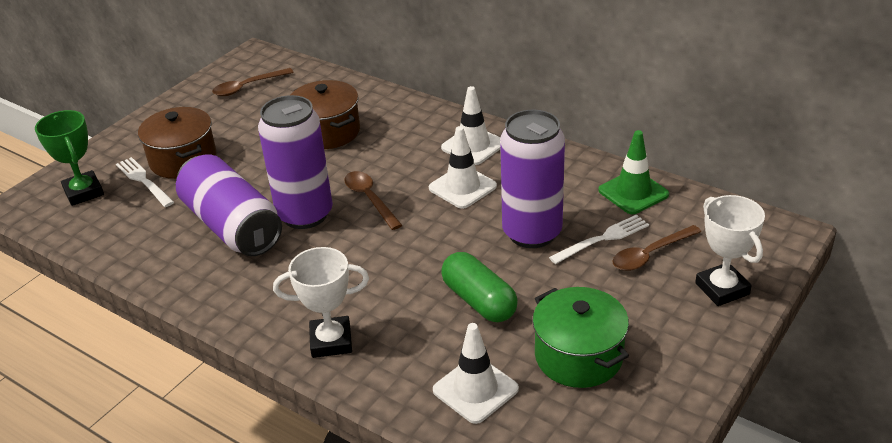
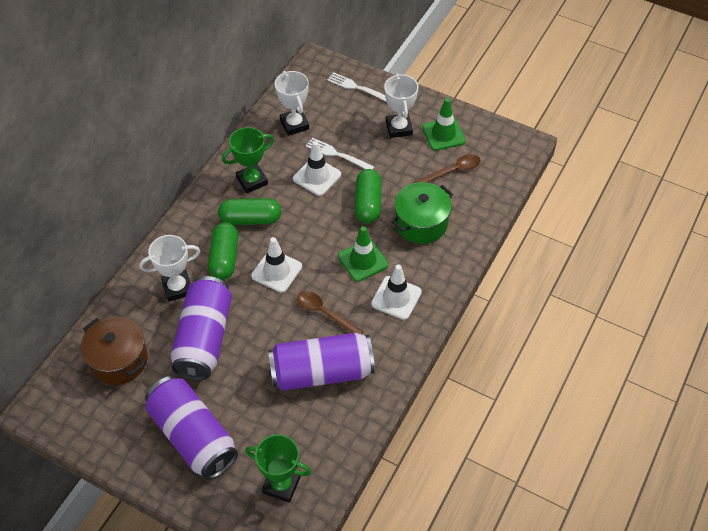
brown pot: [138,107,217,179] [291,80,360,149] = 2 -> [81,316,148,385] = 1
brown spoon: [212,68,294,96] [344,171,402,230] [612,225,701,271] = 3 -> [297,291,364,334] [416,154,481,183] = 2
green capsule: [441,252,518,322] = 1 -> [208,222,238,280] [218,198,281,225] [355,169,381,223] = 3
green traffic cone: [598,130,669,214] = 1 -> [338,226,388,282] [422,98,466,151] = 2
green trophy: [35,110,104,206] = 1 -> [222,127,274,193] [245,434,311,503] = 2
white trophy: [273,247,369,358] [695,195,765,306] = 2 -> [139,235,200,302] [275,71,309,136] [384,73,418,138] = 3

